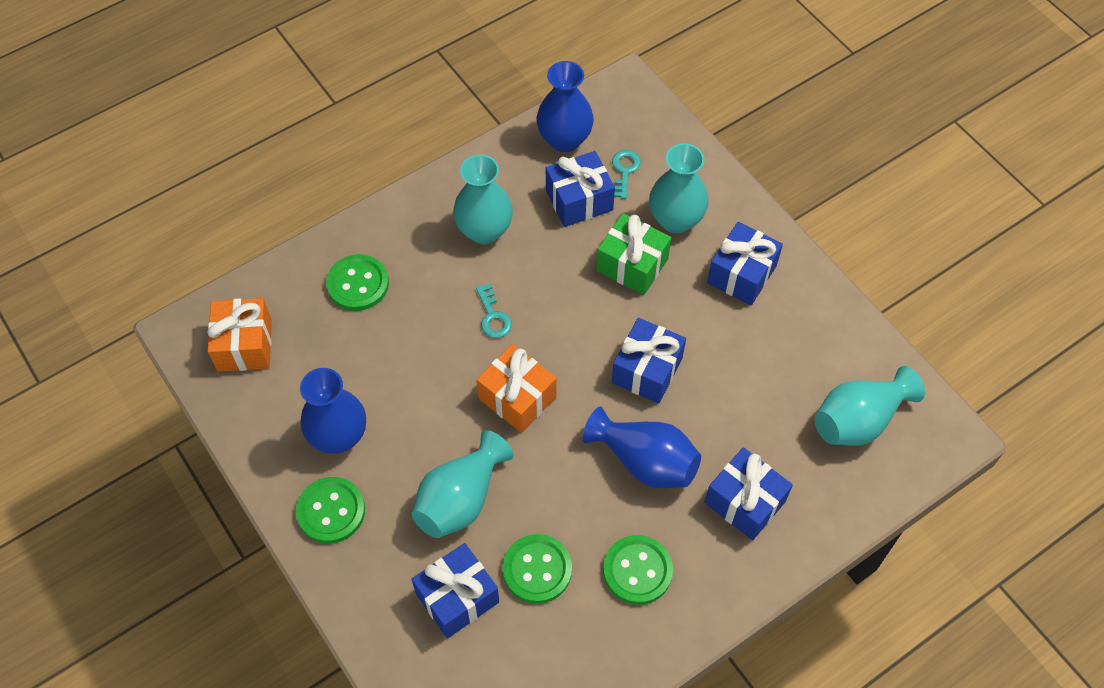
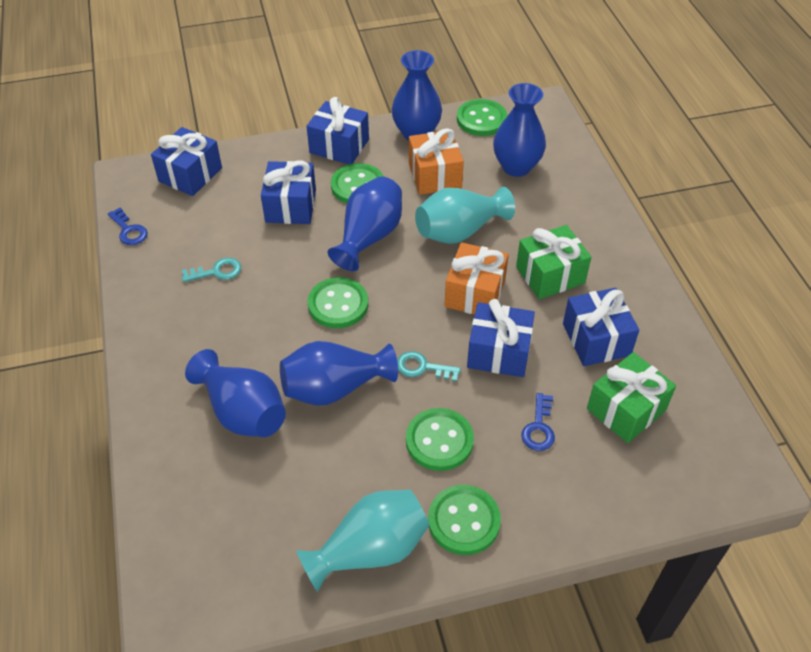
blue key: none = 0 -> [108,208,148,245] [521,393,555,451] = 2
blue vase: [300,368,366,454] [537,61,594,152] [583,406,701,488] = 3 -> [185,349,286,437] [280,341,398,405] [328,176,402,271] [392,50,442,141] [493,83,546,177] = 5
green button: [296,477,365,544] [326,254,389,311] [502,534,572,604] [603,535,673,605] = 4 -> [308,277,368,328] [331,163,384,204] [406,408,474,471] [428,485,501,555] [457,99,507,136] = 5
green gift: [596,213,671,295] = 1 -> [516,225,591,299] [587,352,676,443] = 2
turquoise vase: [412,430,513,538] [453,154,513,244] [649,143,709,233] [815,366,925,446] = 4 -> [296,490,430,592] [415,187,515,244] = 2

